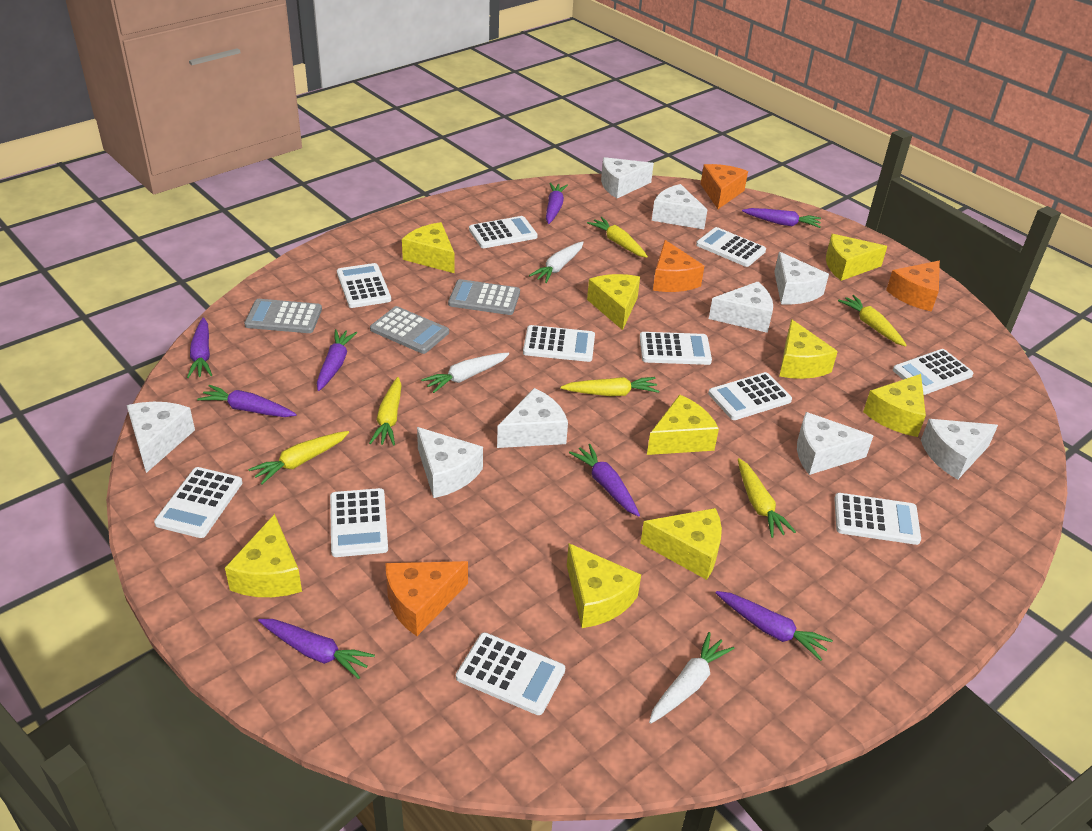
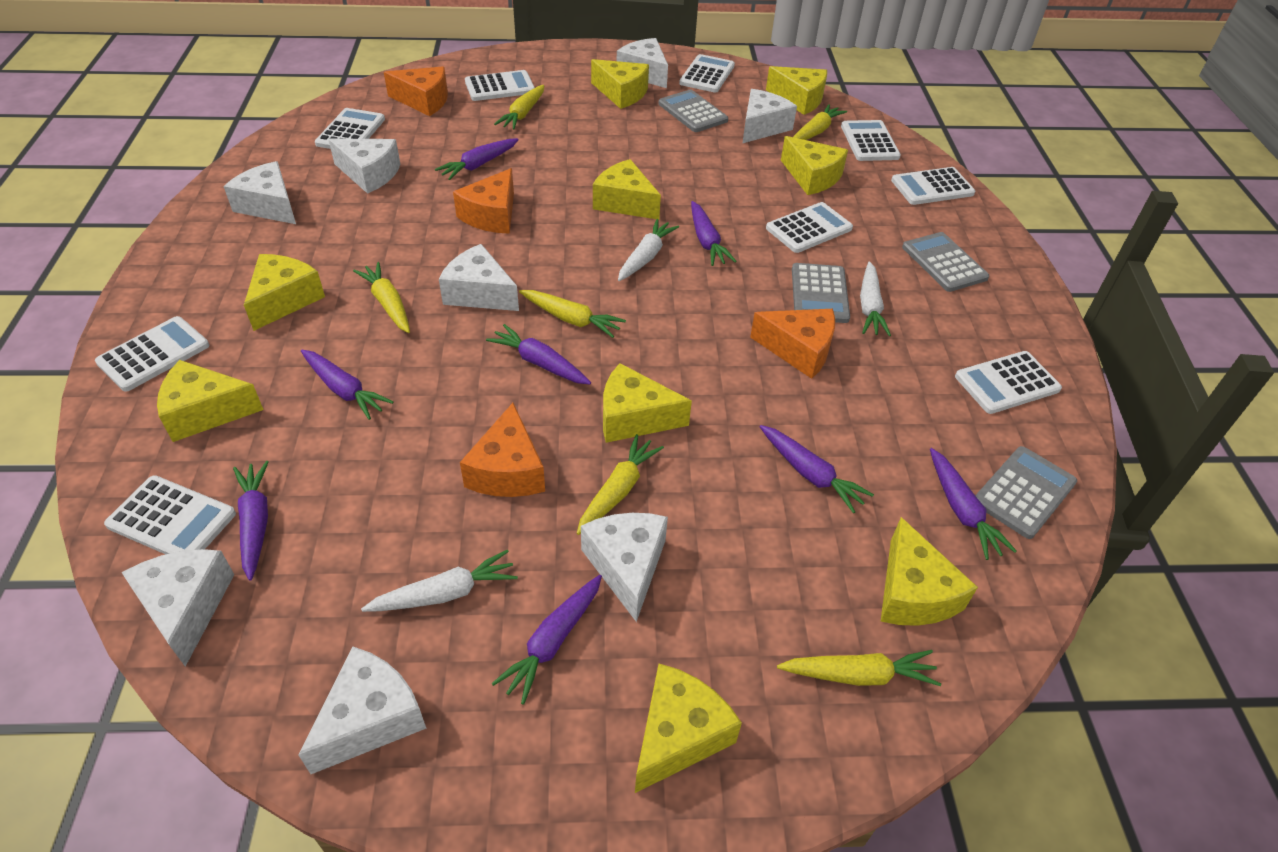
grey calculator: [244,299,322,333] [370,306,449,354] [448,279,520,315] = 3 -> [659,90,728,132] [792,263,850,323] [902,232,989,292] [975,446,1077,539] = 4
white calculator: [154,467,242,538] [330,488,388,557] [337,263,391,308] [456,632,565,715] [469,216,538,248] [523,325,595,362] [640,332,712,365] [696,227,766,267] [708,372,792,420] [834,493,921,545] [893,349,973,395] = 11 -> [95,316,209,392] [104,475,236,554] [315,108,385,149] [465,70,535,101] [679,54,735,93] [766,202,853,253] [841,120,901,161] [891,167,975,205] [955,351,1062,414] = 9
white cheese: [127,402,195,473] [417,427,483,498] [497,388,568,448] [601,157,654,198] [652,184,707,229] [709,282,773,333] [774,252,829,304] [797,412,873,475] [921,419,998,480] = 9 -> [121,549,234,667] [224,161,296,224] [299,647,426,774] [328,139,401,194] [439,244,519,311] [581,513,668,622] [617,38,668,88] [743,89,797,143] = 8

